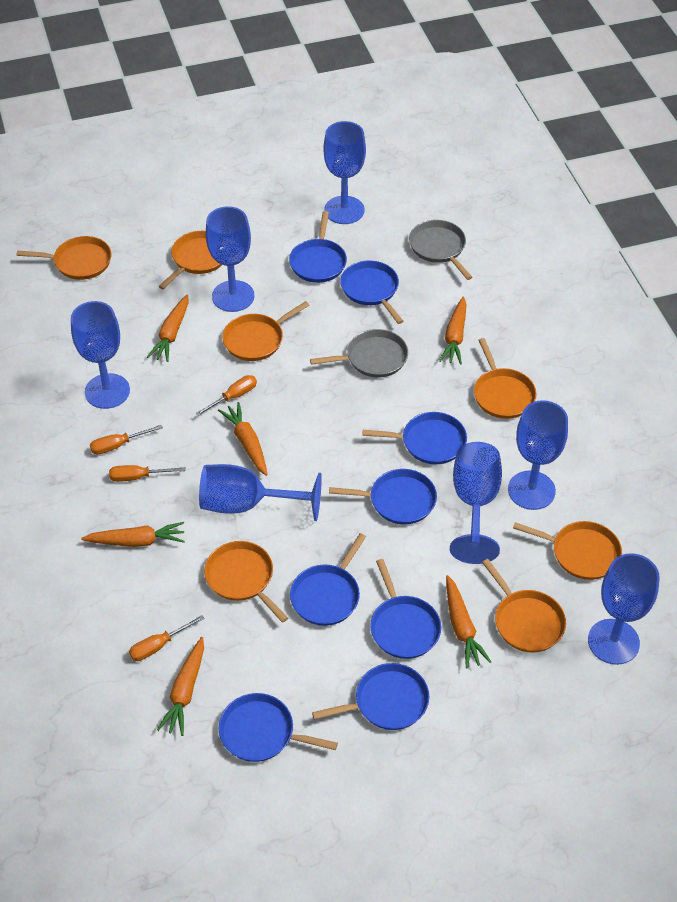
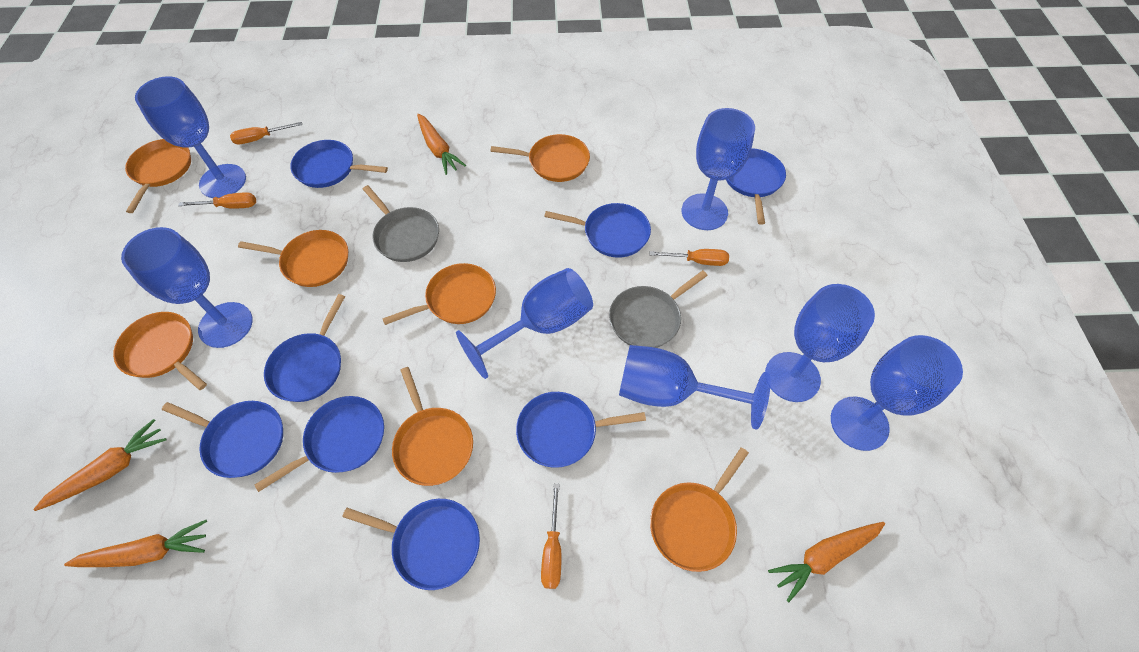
orange carrot: [81,522,185,547] [147,294,189,362] [157,637,204,736] [218,402,267,476] [439,296,467,365] [446,575,491,668] = 6 -> [33,419,167,511] [64,520,207,567] [417,114,466,175] [768,522,885,602] = 4

